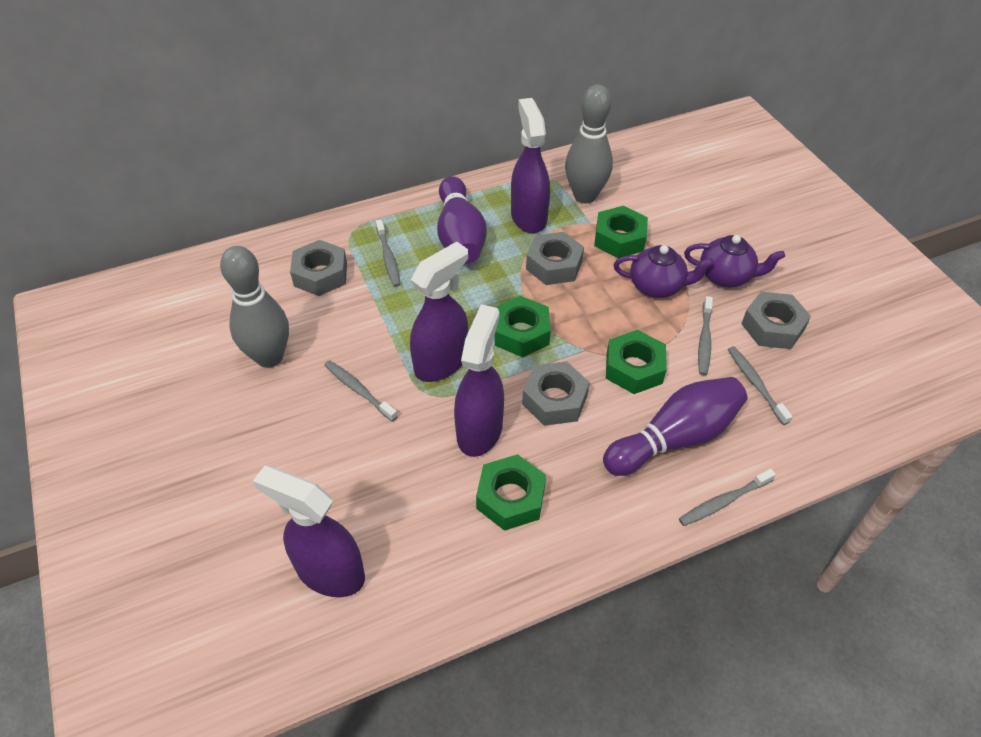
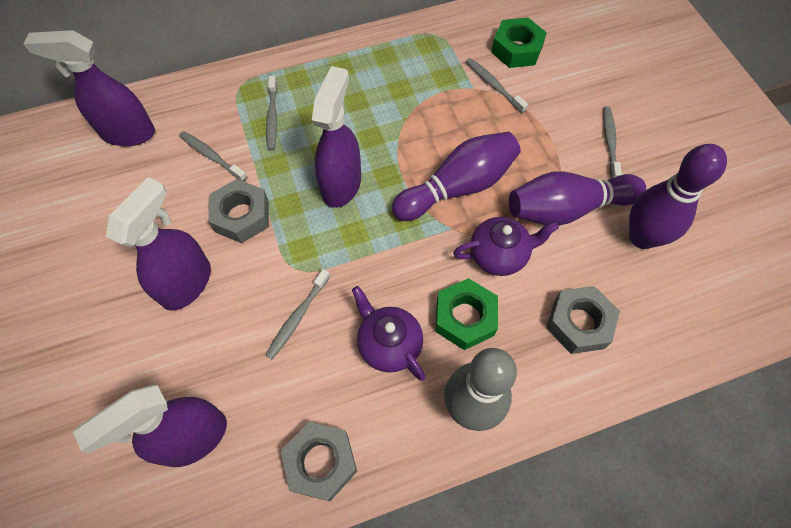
green nut: [476,454,546,531] [494,296,551,357] [594,206,648,258] [606,330,667,394] = 4 -> [435,278,498,350] [491,17,547,68] = 2
grey bowling pin: [220,246,289,368] [565,85,613,203] = 2 -> [444,348,517,431] = 1
grey nut: [290,240,347,296] [522,361,590,426] [526,232,584,285] [741,292,811,349] = 4 -> [208,179,269,243] [281,422,357,501] [547,286,620,354] = 3
purple bowling pin: [437,176,487,264] [603,377,747,476] = 2 -> [392,132,521,221] [509,171,646,226] [629,144,727,249] = 3

